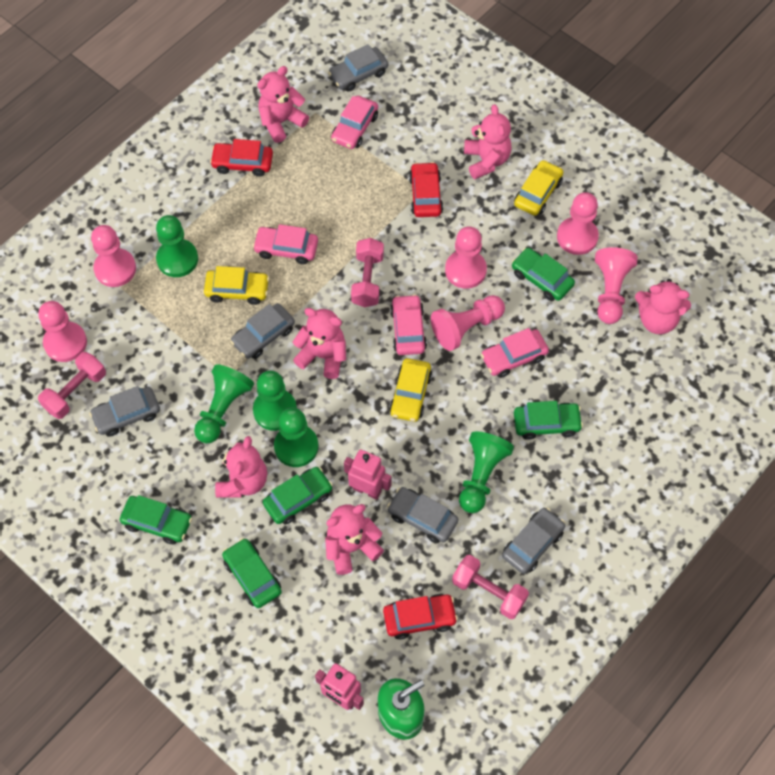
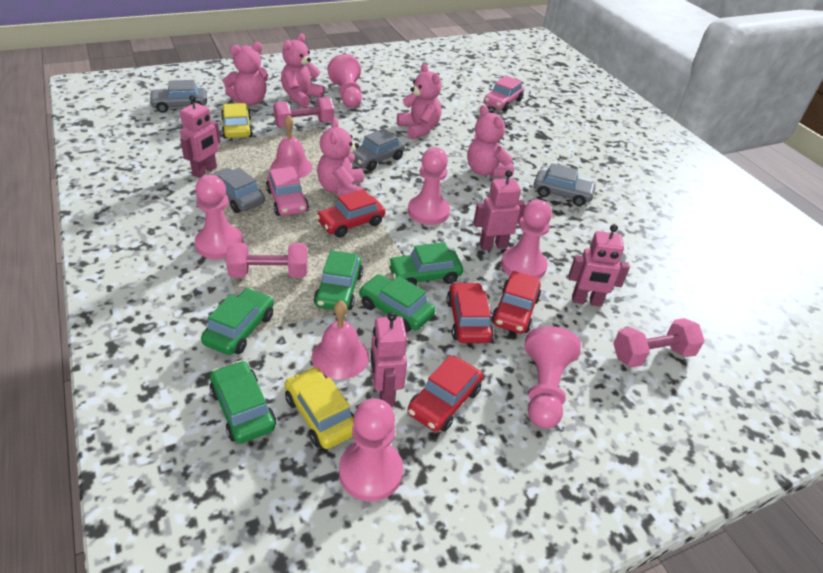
green pawn: [156,215,198,277] [194,364,254,443] [253,370,297,431] [274,408,318,467] [459,431,514,513] = 5 -> none = 0
green soap dispenser: [378,678,424,740] = 1 -> none = 0
grey car: [89,386,160,437] [230,303,295,359] [328,44,388,92] [387,487,458,543] [502,508,565,574] = 5 -> [149,80,207,113] [209,168,265,213] [353,129,405,171] [534,163,597,206] = 4
pink bell: none = 0 -> [270,115,312,178] [312,300,369,380] = 2
pink car: [253,224,318,264] [331,96,378,149] [390,294,427,355] [481,328,549,378] = 4 -> [266,167,309,216] [484,76,524,112] = 2
pink robot: [315,663,364,710] [344,449,391,500] = 2 -> [180,95,221,178] [371,312,407,406] [473,170,526,250] [568,224,630,307] = 4
pink teddy bear: [215,436,267,498] [257,66,309,143] [293,308,346,379] [325,504,384,575] [464,104,512,179] [635,279,691,334] = 6 -> [223,42,268,105] [281,34,325,108] [317,118,364,197] [397,64,442,140] [467,105,514,178] = 5
red car: [210,139,273,177] [383,594,458,639] [409,162,443,217] = 3 -> [316,189,385,238] [408,355,483,432] [447,282,494,343] [491,271,541,334] = 4
yellow car: [204,266,269,305] [389,358,432,422] [514,160,563,216] = 3 -> [221,103,253,138] [285,367,354,449] = 2

